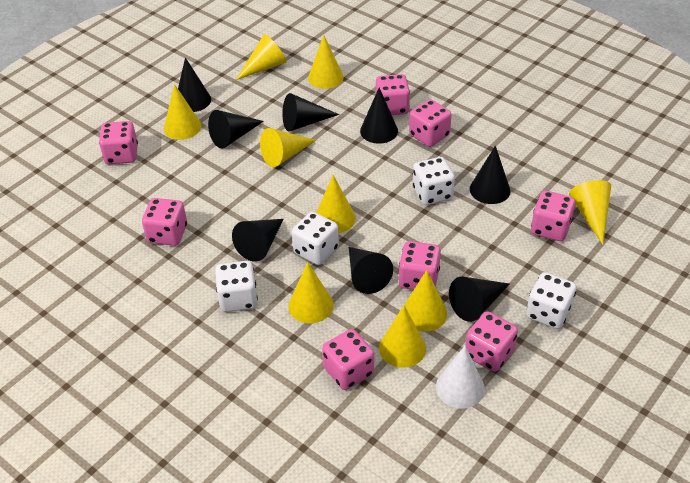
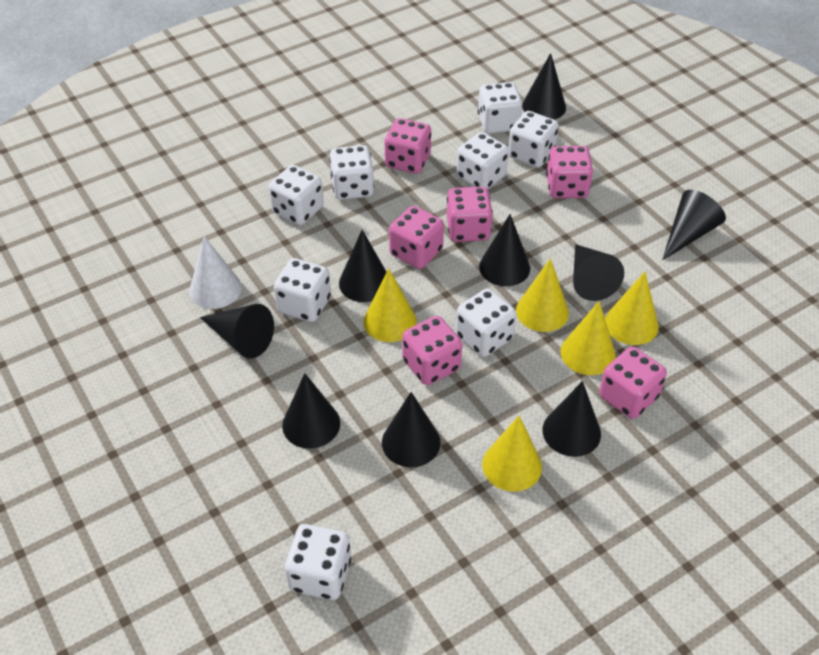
black cone: [178,57,211,112] [208,110,264,148] [232,219,284,262] [282,93,339,132] [349,247,393,294] [360,87,398,144] [449,277,510,322] [470,146,511,204] = 8 -> [200,304,274,359] [282,373,340,449] [339,230,386,302] [382,392,440,467] [479,214,530,286] [522,53,566,120] [543,381,601,457] [573,244,624,301] [662,190,726,260] = 9
pink dice: [99,121,138,164] [142,198,187,246] [322,329,374,390] [376,74,410,115] [398,241,441,290] [409,99,452,147] [465,311,518,372] [531,191,575,241] = 8 -> [385,118,431,174] [389,206,444,269] [402,316,462,385] [447,187,493,242] [546,146,593,198] [599,346,667,419] = 6
white dice: [215,261,258,312] [292,212,339,265] [413,157,455,205] [526,272,577,329] = 4 -> [269,165,324,225] [274,258,331,322] [285,524,351,600] [329,145,374,200] [456,132,509,189] [456,288,516,357] [478,82,522,134] [508,111,559,168] = 8
yellow cone: [164,84,201,140] [236,34,286,80] [260,128,316,167] [288,262,334,323] [308,35,344,89] [316,175,356,233] [379,306,426,368] [404,270,447,332] [569,180,611,245] = 9 -> [363,268,417,342] [482,416,542,492] [516,258,569,332] [560,301,616,375] [605,272,659,345] = 5

